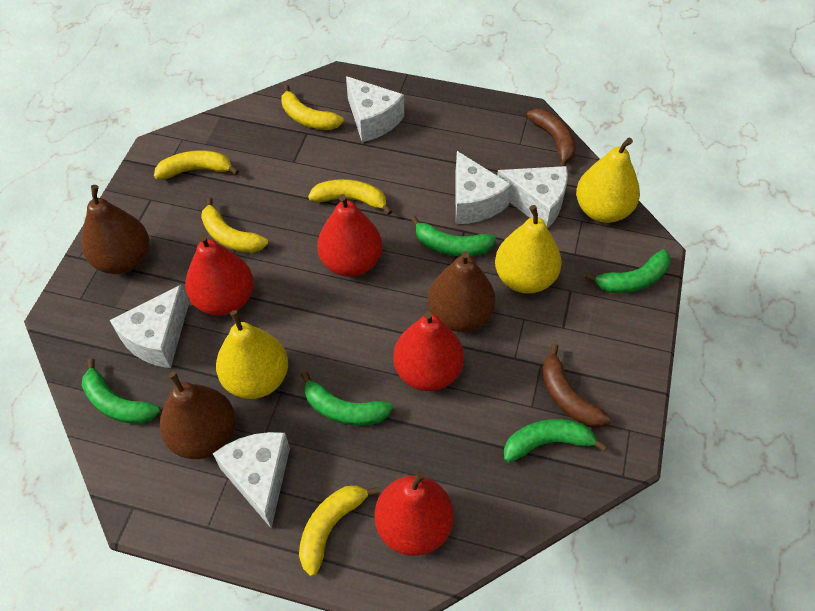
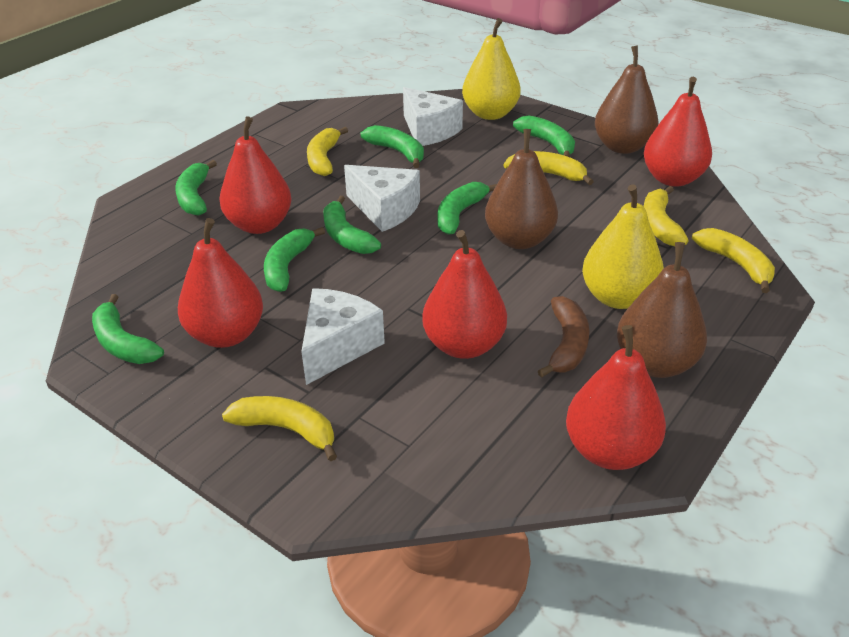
brown banana: [527,109,576,167] [542,344,611,428] = 2 -> [538,296,589,378] = 1
green banana: [82,359,160,424] [301,371,393,426] [411,216,496,256] [504,419,607,462] [585,249,670,293] = 5 -> [92,294,164,364] [175,160,217,216] [264,227,325,292] [323,196,381,254] [361,125,424,168] [437,182,497,235] [513,115,575,157] = 7
red pear: [185,234,254,316] [317,194,382,277] [375,471,454,556] [393,311,464,391] = 4 -> [178,218,263,348] [219,116,292,234] [422,230,507,359] [566,325,666,470] [644,77,712,187] = 5
white cheese: [110,285,189,368] [213,432,290,528] [346,76,404,142] [456,151,512,224] [497,166,568,228] = 5 -> [301,288,385,385] [344,165,420,232] [403,87,463,146] = 3
yellow pear: [216,310,288,399] [495,205,562,294] [576,138,640,223] = 3 -> [462,18,521,120] [582,184,664,309] = 2

